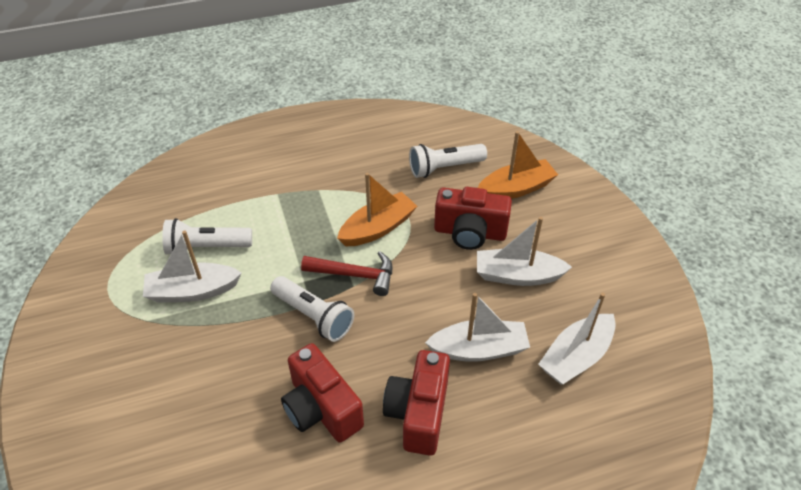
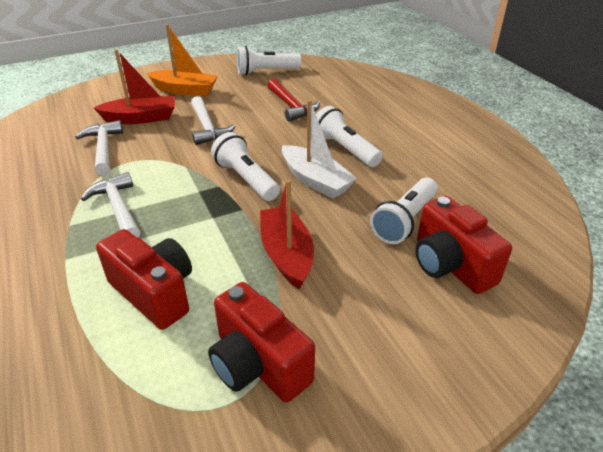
orange boat: [337,173,417,246] [478,131,558,199] = 2 -> [147,24,218,96] = 1
red boat: none = 0 -> [94,49,175,124] [260,180,314,290] = 2
white boat: [143,230,242,303] [425,293,530,362] [477,217,572,286] [538,293,616,385] = 4 -> [282,100,357,199] = 1
white flashlight: [162,218,252,254] [270,276,354,342] [409,144,487,178] = 3 -> [211,132,280,201] [237,46,302,75] [316,106,383,167] [370,178,438,244] = 4
white hammer: none = 0 -> [75,120,123,176] [81,172,140,238] [191,96,236,145] = 3

